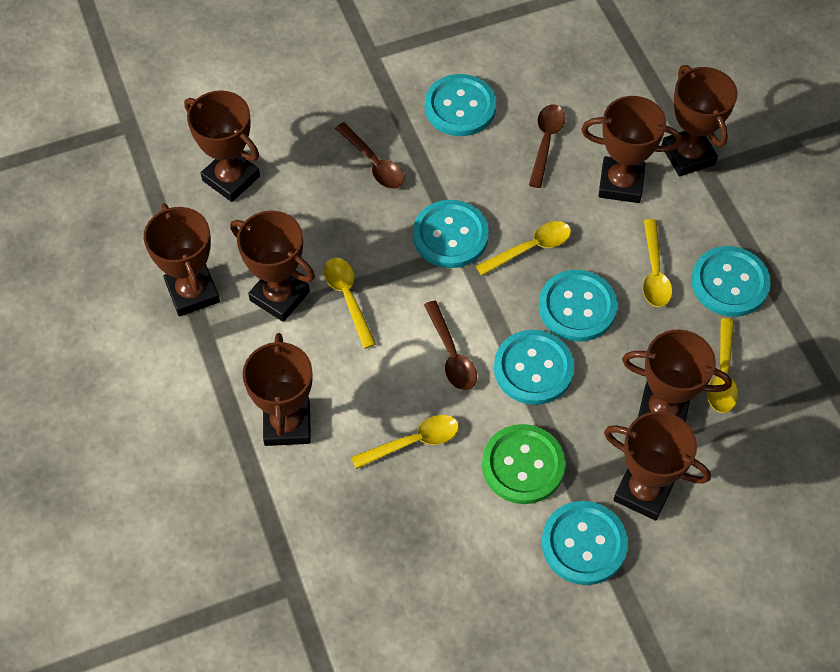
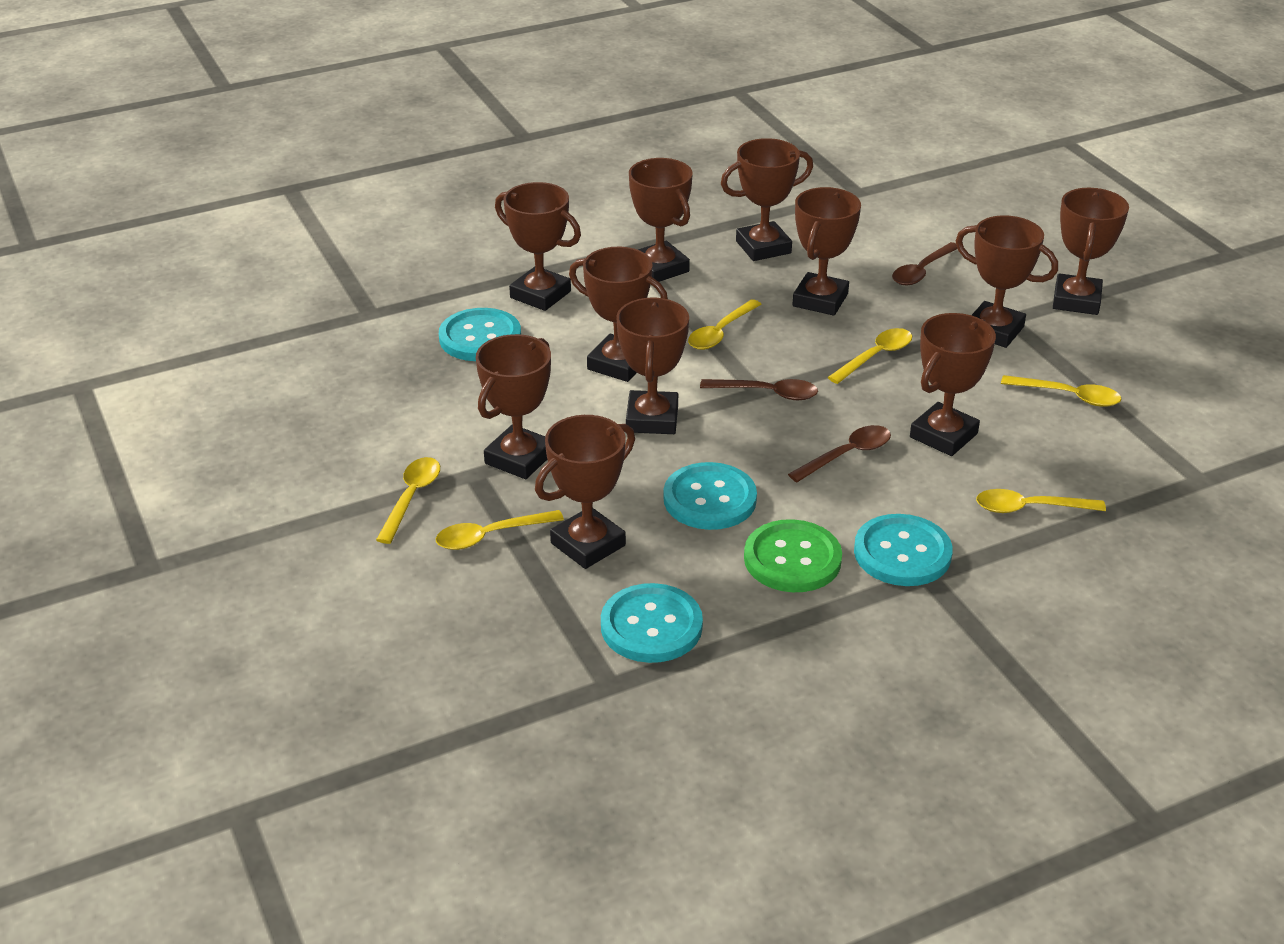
brown trophy: [144,203,220,317] [184,90,260,202] [230,211,315,322] [242,333,313,446] [581,96,682,203] [604,411,711,521] [622,329,732,422] [661,65,738,177] = 8 -> [476,334,551,479] [495,182,581,311] [535,415,635,569] [569,247,668,382] [616,298,689,434] [629,158,693,282] [721,138,813,261] [792,187,861,316] [910,313,996,456] [956,215,1058,348] [1053,188,1129,315] = 11
turquoise button: [413,200,489,268] [425,74,496,136] [494,330,574,405] [539,270,617,342] [541,501,628,585] [691,246,771,317] = 6 -> [439,308,521,361] [601,583,703,663] [663,462,757,530] [854,514,953,586] = 4
yellow spoon: [324,258,376,349] [351,415,459,469] [476,221,571,276] [643,219,672,307] [707,318,738,413] = 5 -> [376,457,440,544] [436,510,564,550] [688,299,762,350] [828,328,912,384] [976,489,1106,513] [1001,375,1121,407] = 6

